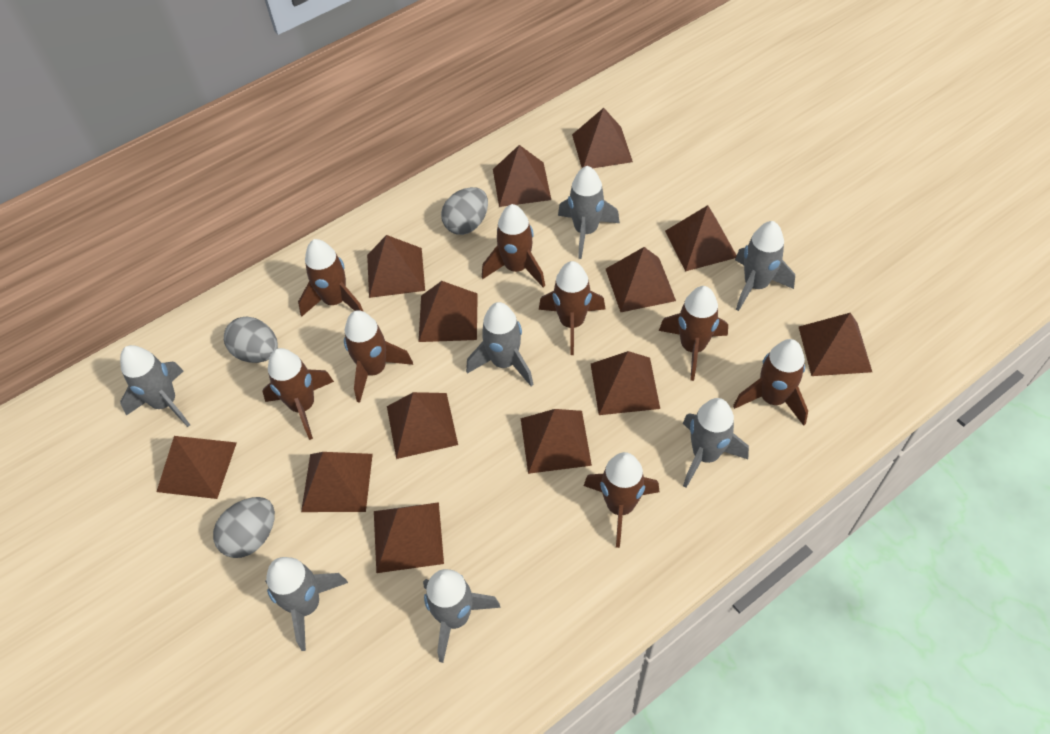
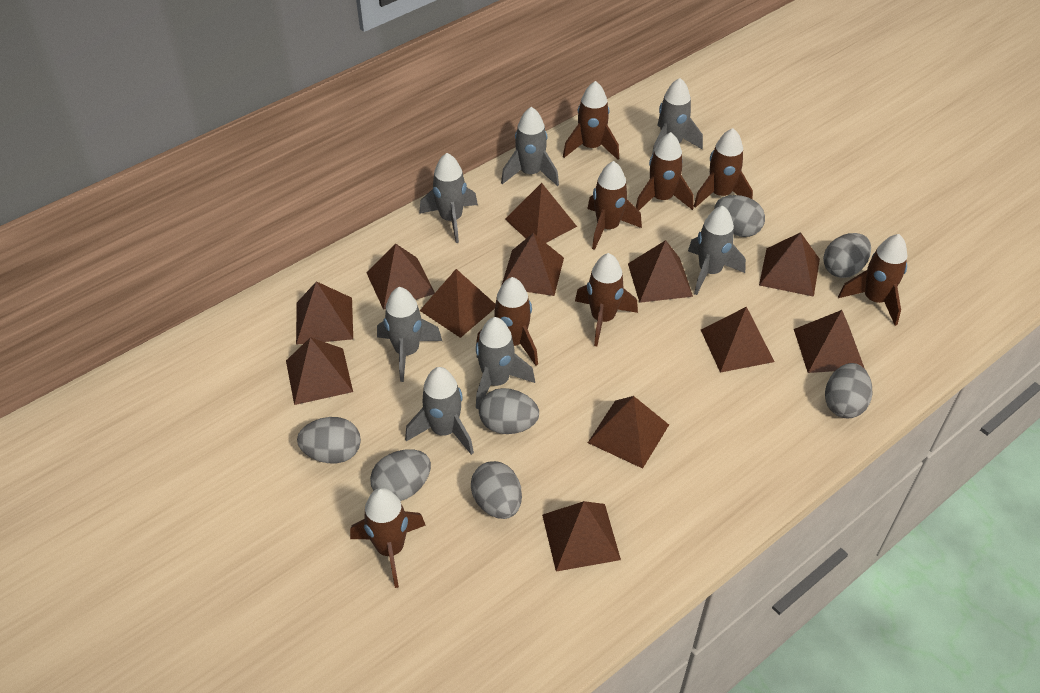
brown pyramid: [156,436,237,499] [301,452,373,512] [367,235,425,298] [374,502,444,573] [387,392,458,459] [419,281,478,342] [493,145,551,207] [521,409,592,474] [572,108,633,168] [591,351,660,415] [606,247,676,312] [665,205,737,271] [799,313,872,376] = 13 -> [286,337,353,405] [296,281,353,345] [367,244,435,310] [420,269,495,338] [502,233,564,296] [505,183,577,243] [542,501,621,572] [588,396,669,469] [628,240,693,303] [701,307,775,373] [759,232,820,297] [794,310,865,373] = 12
grey egg: [213,497,275,558] [224,316,278,363] [441,187,488,235] = 3 -> [297,417,361,463] [370,449,431,501] [471,461,522,519] [479,388,539,434] [714,195,765,237] [823,233,871,278] [825,363,872,418] = 7

